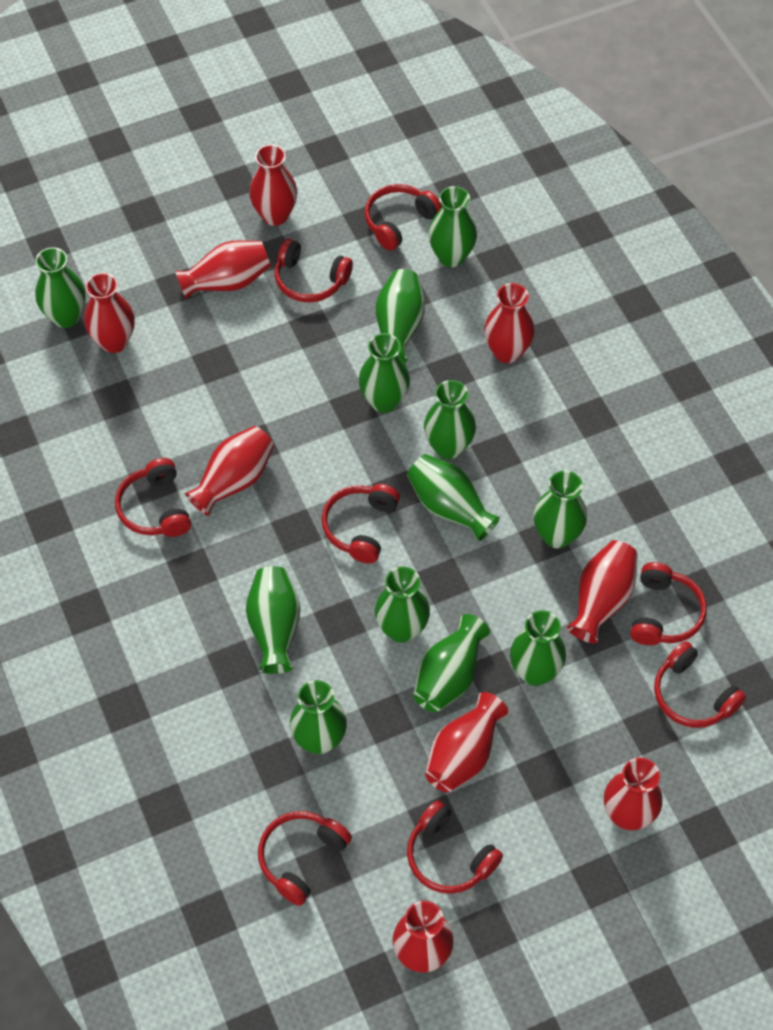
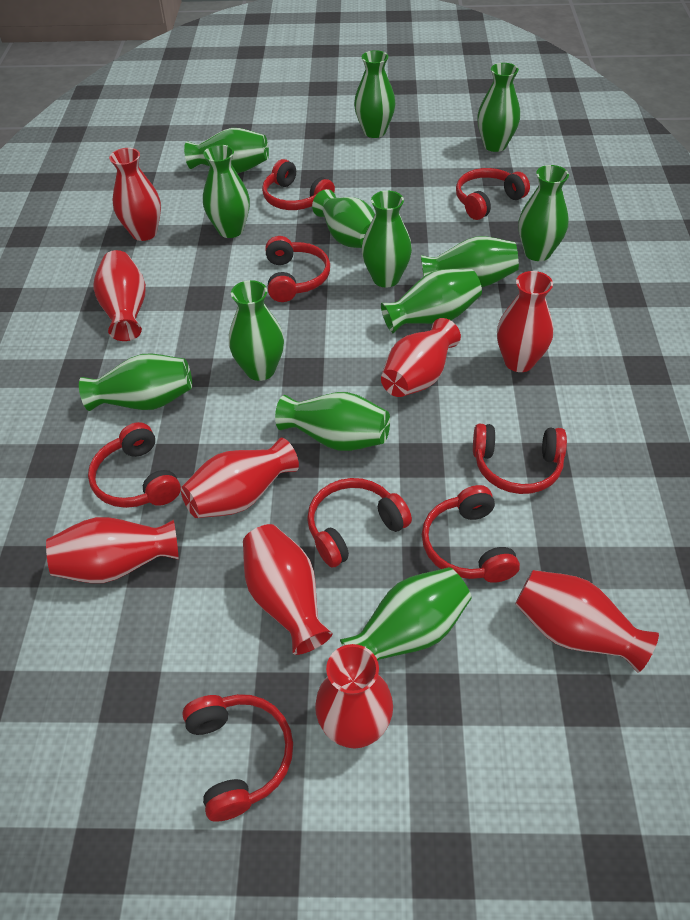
green vase: [35,247,86,328] [246,566,301,674] [290,680,347,754] [359,333,410,413] [375,566,430,643] [376,269,425,363] [407,454,500,542] [413,614,490,712] [424,380,476,459] [428,186,477,267] [510,610,566,686] [533,471,587,548] = 12 -> [79,353,192,411] [184,128,269,173] [203,145,250,238] [229,280,284,381] [275,392,390,451] [312,189,375,248] [340,567,472,661] [354,50,395,138] [362,191,412,288] [381,269,482,333] [421,236,519,287] [477,63,520,152] [518,165,569,261] = 13

